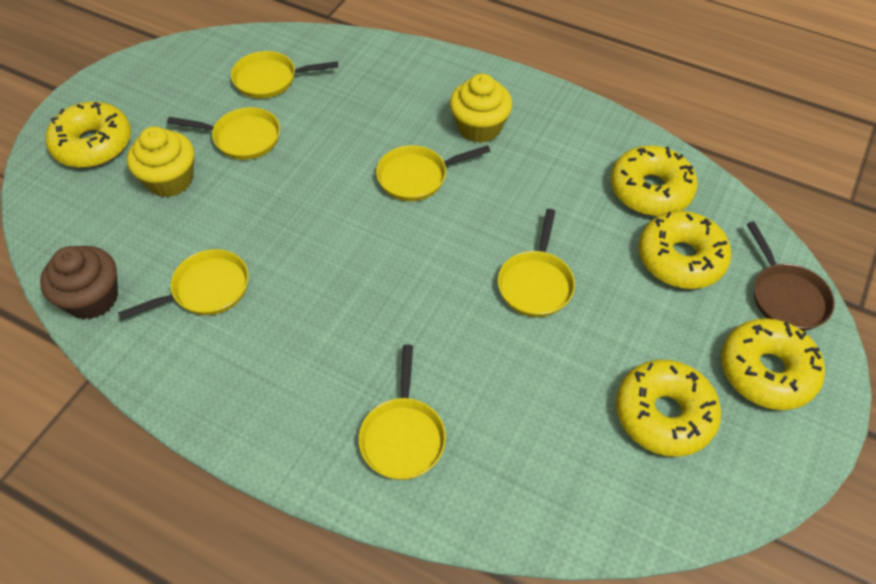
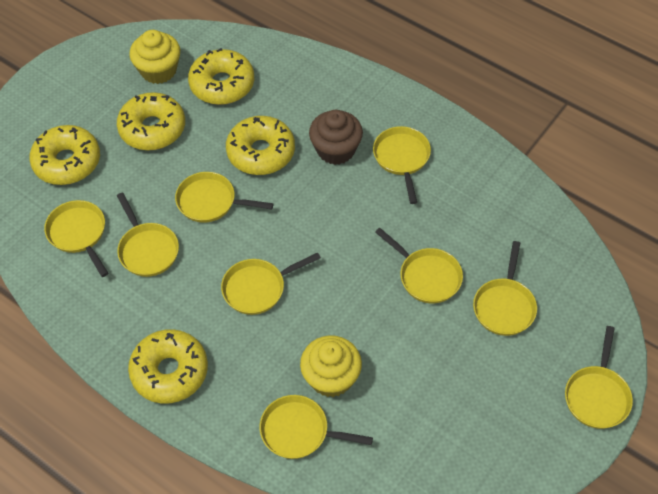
brown pan: [747,222,835,331] = 1 -> none = 0
yellow pan: [118,249,249,320] [167,107,280,160] [231,51,338,99] [359,344,446,480] [376,145,490,201] [498,209,575,317] = 6 -> [44,200,108,277] [117,193,179,277] [175,172,274,223] [221,252,321,315] [260,395,373,459] [373,126,431,204] [375,228,463,303] [473,241,537,336] [565,326,633,429] = 9

